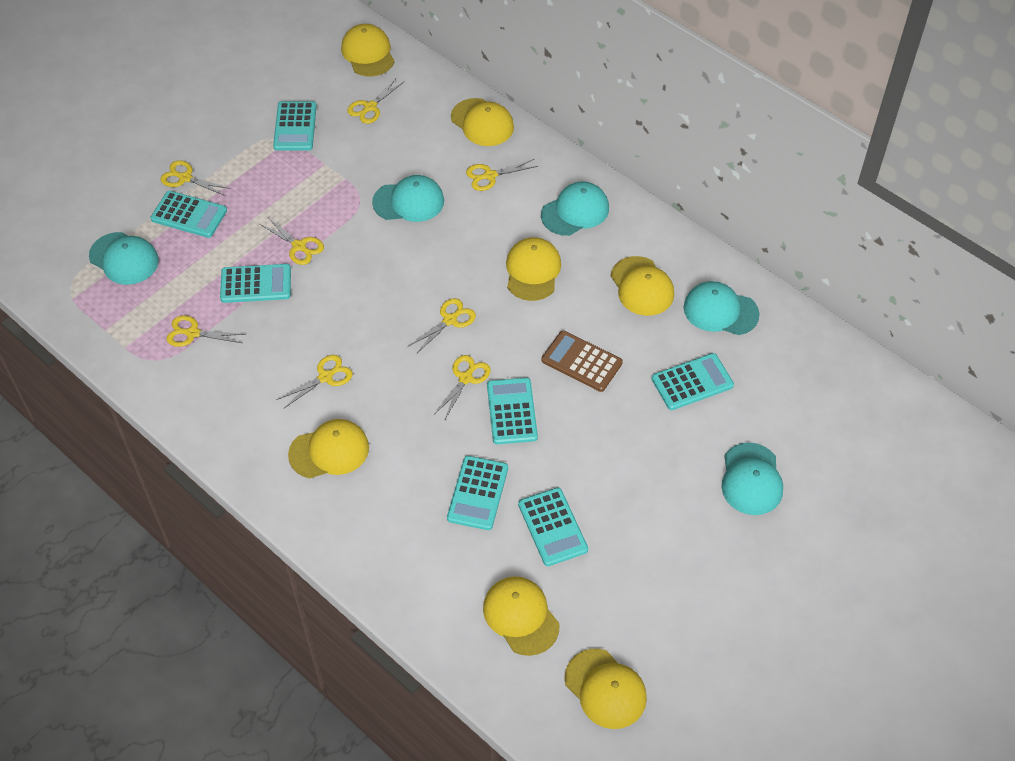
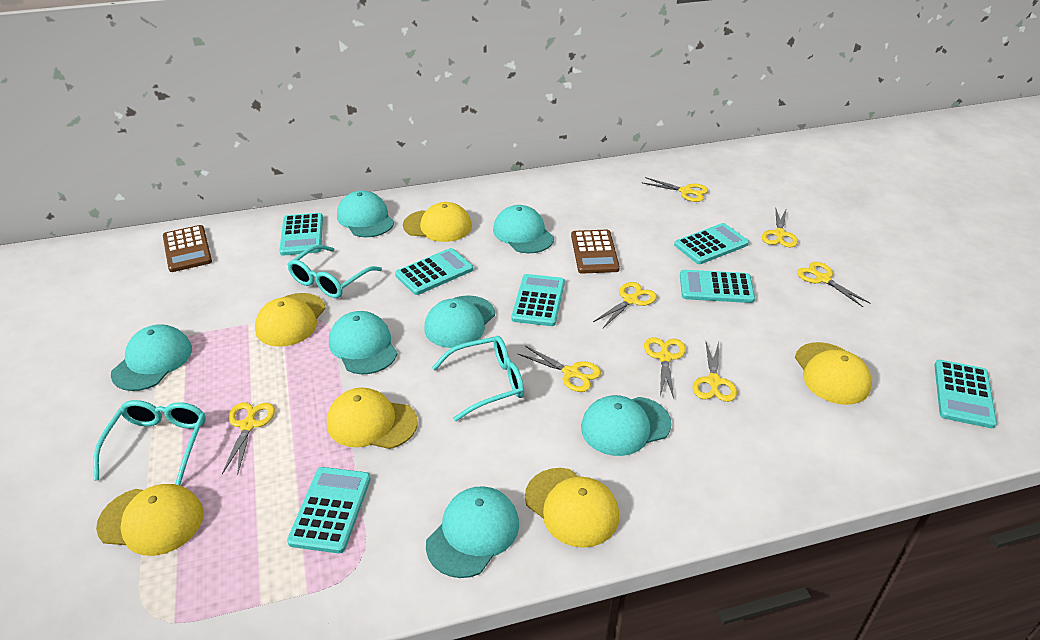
brown calculator: [541,330,623,392] = 1 -> [163,225,212,272] [571,230,620,274] = 2
turquoise cap: [89,232,159,285] [372,175,444,222] [541,181,609,236] [684,281,760,335] [721,442,783,515] = 5 -> [111,324,192,391] [329,311,398,374] [337,190,394,237] [424,295,495,348] [426,486,519,578] [493,205,554,253] [581,395,672,456] = 7
turquoise glasses: none = 0 -> [93,400,206,485] [287,245,382,298] [432,336,524,421] = 3
yellow cap: [288,419,369,478] [341,24,394,77] [451,98,514,146] [483,576,559,656] [506,237,561,301] [565,648,647,729] [611,256,674,316] = 7 -> [96,484,203,556] [255,293,326,347] [327,388,418,449] [403,202,472,242] [525,468,619,548] [795,342,872,405] = 6

